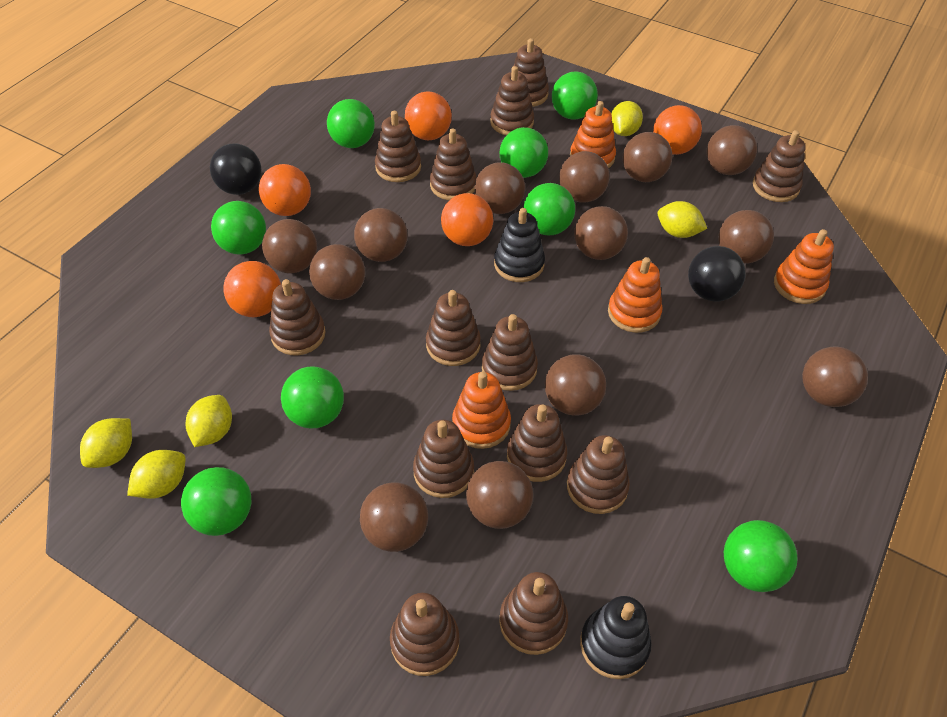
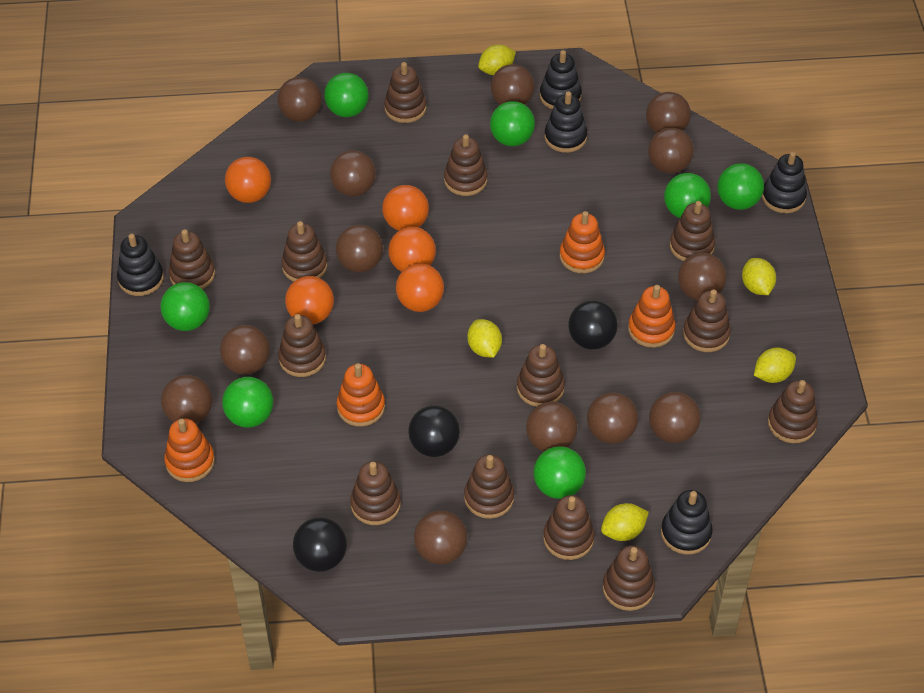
black ball: [210,143,262,195] [688,246,746,302] = 2 -> [293,517,347,572] [408,405,460,457] [568,300,618,350] = 3
black stacking toy: [494,208,545,282] [580,596,652,679] = 2 -> [117,234,164,296] [540,50,582,110] [544,91,587,153] [661,490,713,555] [762,152,807,213] = 5
green ball: [181,467,251,536] [211,201,266,254] [281,366,344,429] [327,99,375,148] [500,127,548,178] [523,183,575,236] [552,72,598,119] [724,520,797,592] = 8 -> [160,282,210,331] [222,377,273,428] [324,73,369,117] [490,101,535,146] [533,446,586,499] [664,173,711,218] [717,163,764,210] = 7

